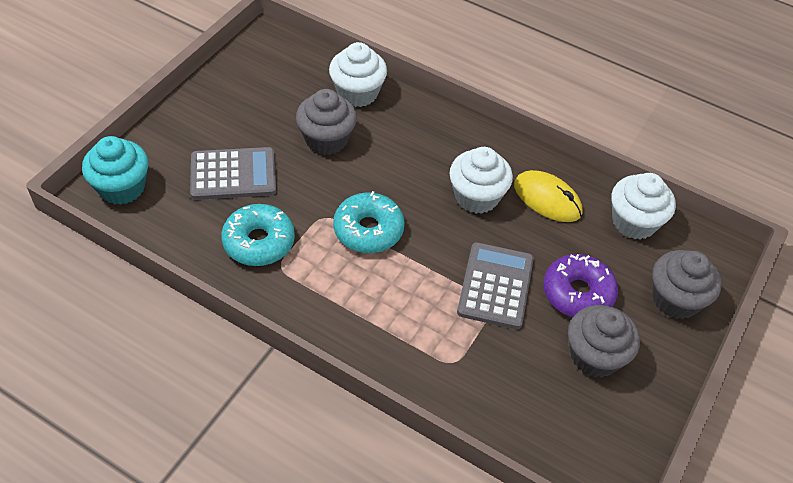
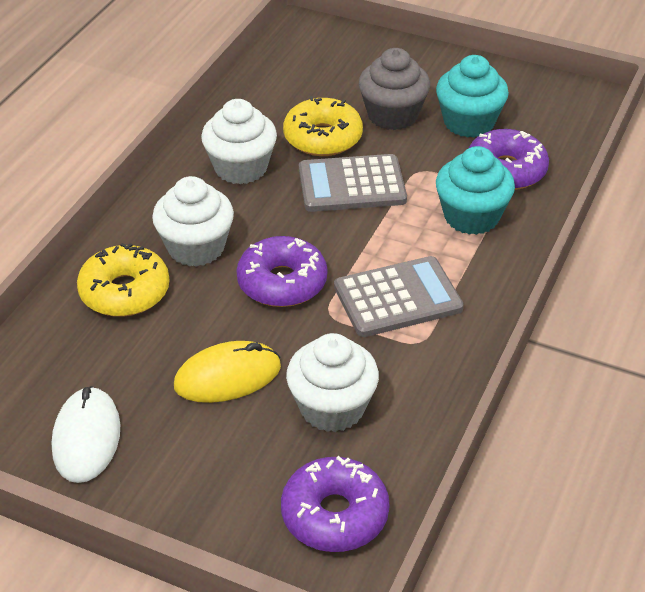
grey cupcake: [296,89,357,155] [568,305,640,378] [652,250,721,319] = 3 -> [359,48,430,130] = 1
purple donut: [543,254,618,317] = 1 -> [236,236,327,307] [281,456,390,552] [469,129,549,190] = 3
turquoise cupcake: [82,136,148,205] = 1 -> [436,55,509,138] [436,146,515,235] = 2
turquoise donut: [221,204,295,266] [333,191,404,253] = 2 -> none = 0
white mouse: none = 0 -> [52,386,120,483] = 1
yellow donut: none = 0 -> [77,243,170,317] [283,96,363,156] = 2

